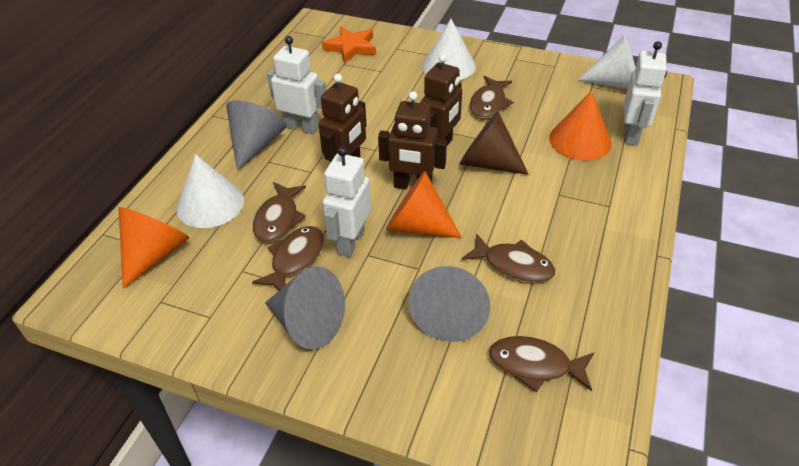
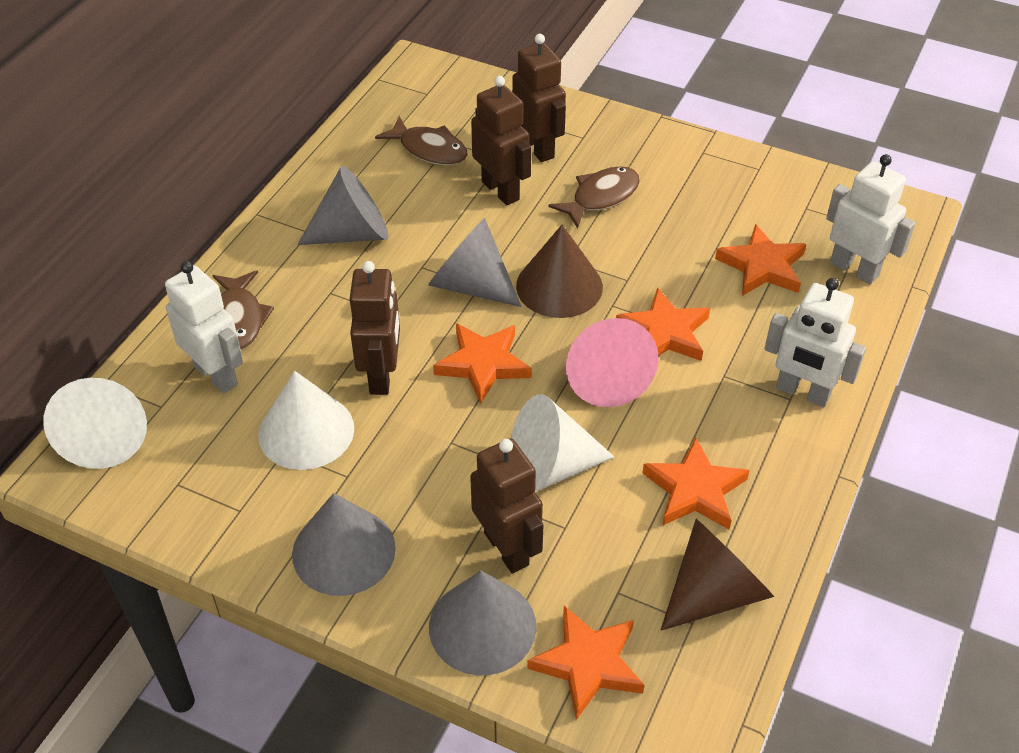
brown cone: [459,111,529,175] = 1 -> [516,225,603,318] [661,519,774,631] = 2
brown fish: [252,226,324,290] [253,182,306,242] [462,233,555,283] [470,76,513,118] [489,336,594,392] = 5 -> [212,270,274,350] [375,116,468,165] [548,166,640,229] = 3
brown robot: [318,74,367,163] [378,91,447,189] [420,54,462,146] = 3 -> [350,261,400,395] [470,438,543,573] [471,76,531,205] [512,34,566,162] = 4
grey cone: [226,100,287,171] [265,266,345,349] [408,266,491,342] = 3 -> [292,493,396,596] [297,166,388,245] [428,218,521,307] [429,571,536,675] = 4
orange cone: [118,207,189,289] [386,171,462,238] [549,91,612,161] = 3 -> none = 0
orange star: [322,27,376,63] = 1 -> [433,323,532,404] [527,606,644,720] [616,287,710,361] [643,437,750,529] [715,224,806,296] = 5
pink cone: none = 0 -> [566,318,659,407] = 1

